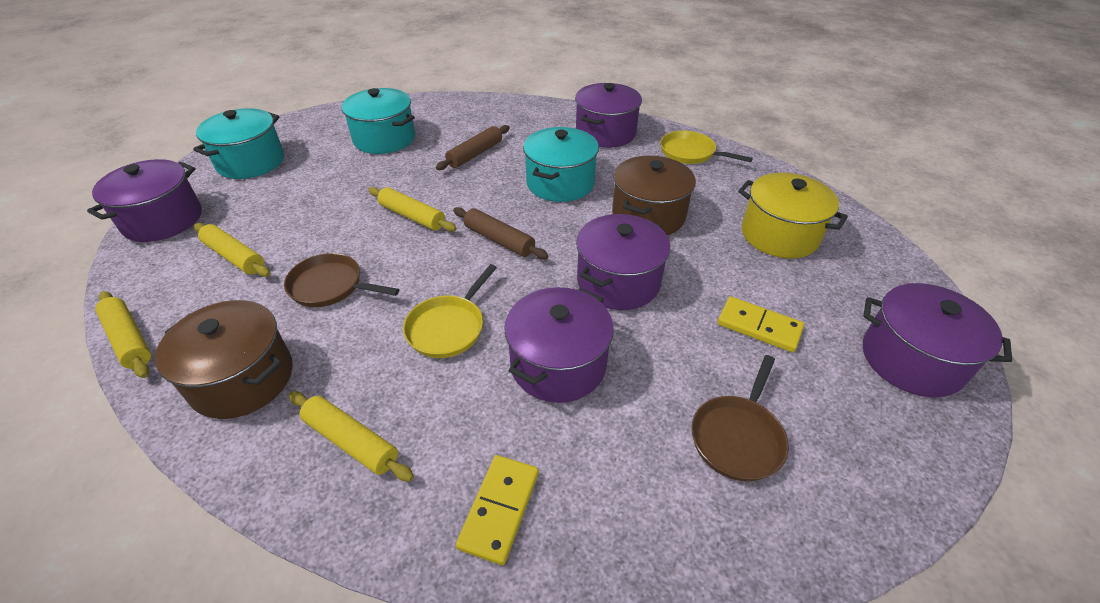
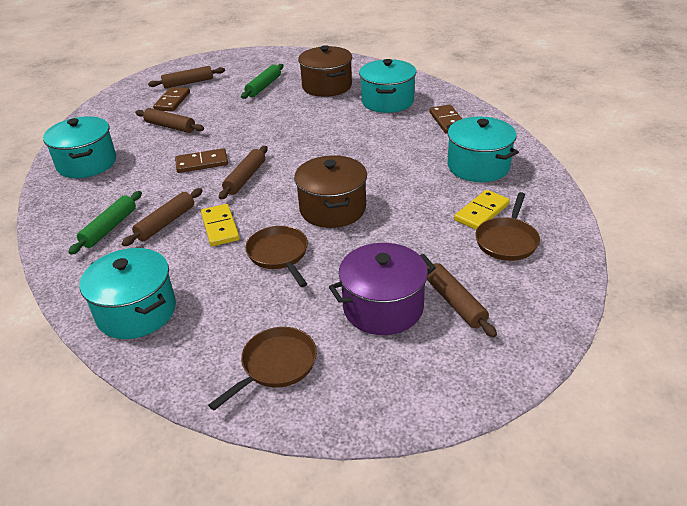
brown domino: none = 0 -> [153,87,190,112] [175,148,228,173] [429,105,462,133] = 3
brown pan: [284,253,399,307] [691,355,789,481] = 2 -> [208,327,317,410] [245,226,308,287] [475,192,540,261] = 3
brown rolling pin: [436,125,510,170] [453,207,549,259] = 2 -> [122,188,203,246] [135,108,204,133] [148,66,225,88] [219,146,268,200] [426,263,497,337] = 5
green rolling pin: none = 0 -> [69,191,142,255] [241,64,284,99] = 2
purple pot: [87,159,202,242] [504,287,614,403] [575,83,642,148] [576,214,670,310] [863,283,1012,397] = 5 -> [329,243,436,335] = 1
turquoise pot: [193,108,284,179] [342,88,415,154] [523,127,599,202] = 3 -> [43,116,116,178] [80,248,176,339] [359,59,416,113] [446,117,519,182] = 4
yellow pan: [403,264,497,358] [660,131,753,164] = 2 -> none = 0
yellow pot: [738,173,848,258] = 1 -> none = 0
yellow rolling pin: [95,291,151,378] [194,223,270,277] [289,391,414,482] [369,187,457,232] = 4 -> none = 0

